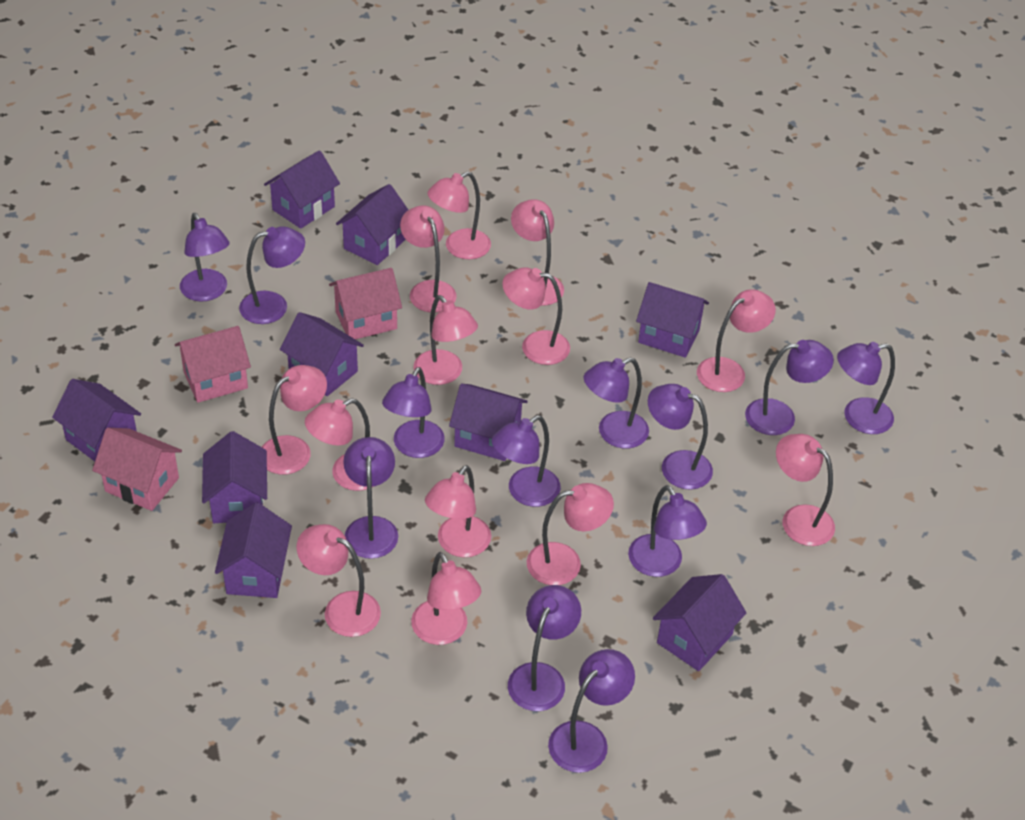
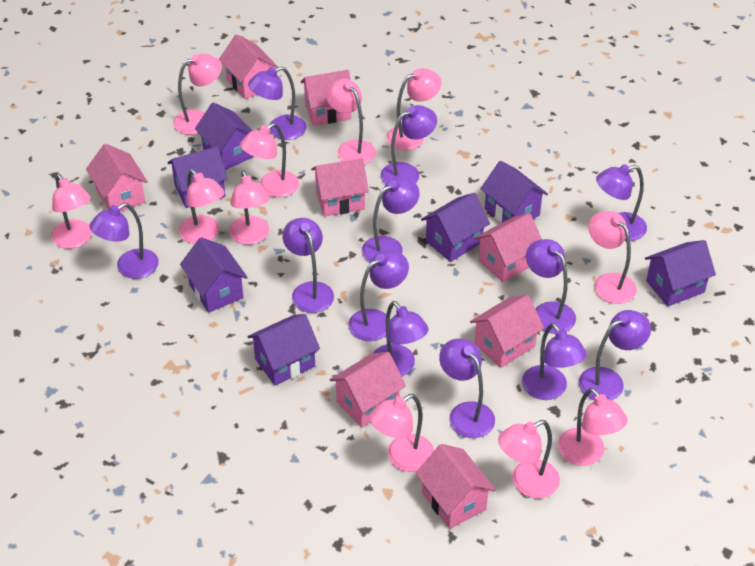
pink house: [92,428,182,511] [175,326,251,403] [329,268,402,339] = 3 -> [86,144,148,211] [219,34,278,99] [300,70,351,126] [311,158,369,217] [330,352,406,427] [416,444,496,529] [470,295,544,368] [474,213,542,282] = 8
pink lamp: [262,365,327,475] [296,524,381,637] [305,398,374,491] [400,205,457,312] [411,552,481,645] [414,295,478,385] [425,465,491,557] [427,172,491,259] [502,267,570,365] [511,199,564,306] [527,483,614,585] [697,289,776,392] [776,434,835,546] = 13 -> [51,174,92,249] [173,54,222,135] [179,169,225,244] [229,170,270,245] [240,123,299,197] [326,79,376,164] [369,394,434,472] [386,68,442,150] [498,420,560,499] [558,388,628,466] [588,211,637,304] = 11
purple house: [52,379,141,461] [202,431,267,523] [215,503,292,598] [264,150,340,229] [280,312,364,396] [336,184,408,265] [449,384,528,461] [636,282,709,358] [653,574,746,671] = 9 -> [168,146,228,208] [180,237,248,313] [195,102,254,170] [247,314,320,385] [421,193,490,262] [480,161,548,223] [645,240,716,306] = 7

